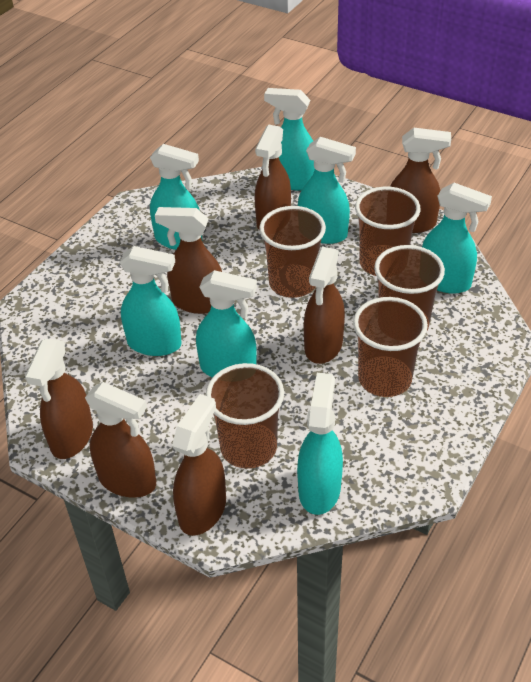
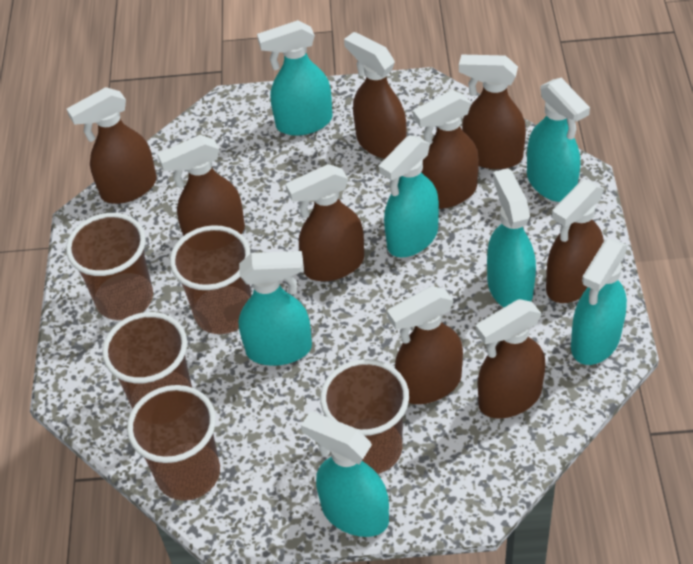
brown spray bottle: [25,339,93,459] [85,382,156,498] [155,207,222,314] [172,394,226,536] [255,125,291,230] [304,247,345,364] [390,128,451,233] = 7 -> [67,87,157,204] [157,135,245,236] [285,164,364,281] [344,32,407,159] [387,286,463,404] [413,90,479,209] [459,55,526,169] [476,299,546,418] [546,180,604,303] = 9

